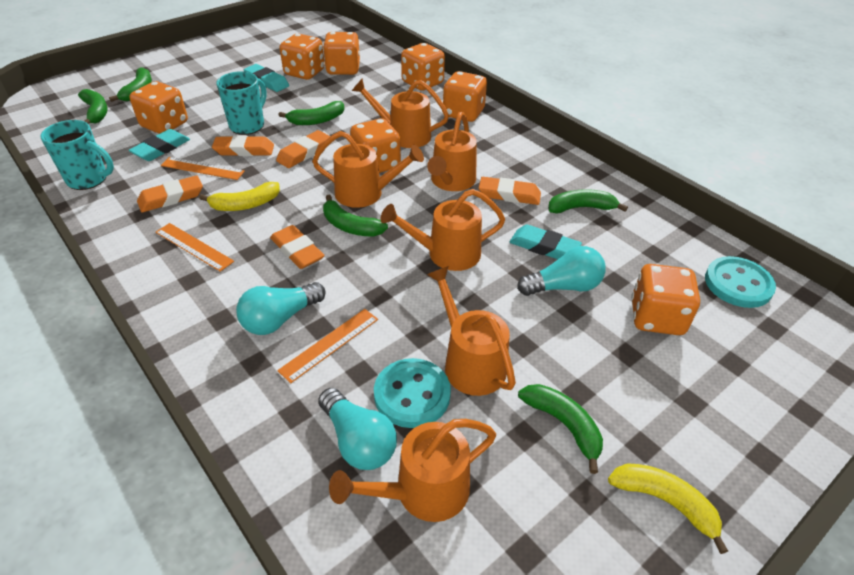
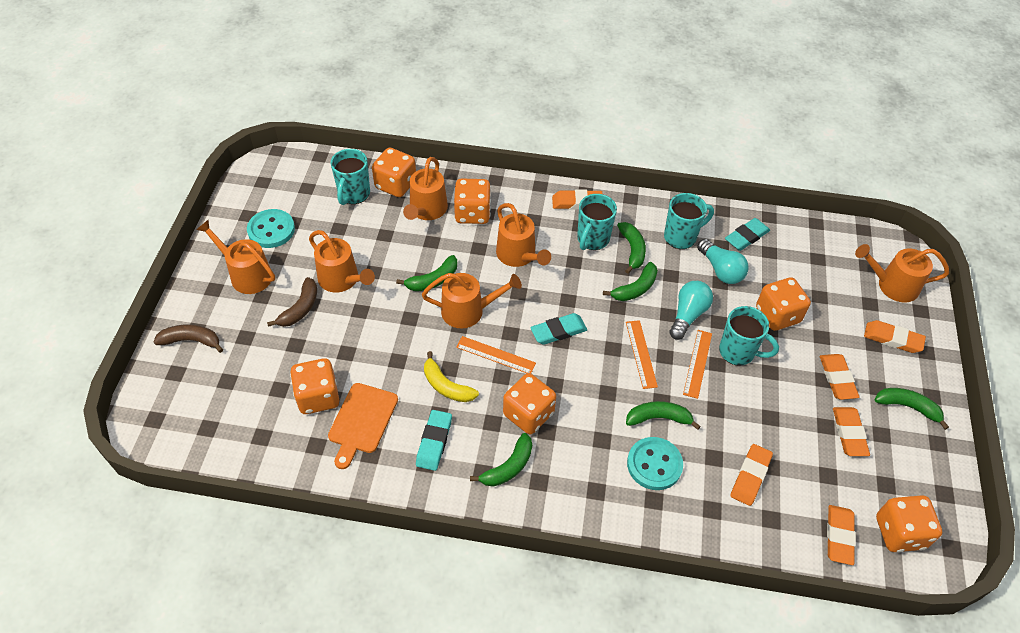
brown banana: none = 0 -> [153,324,223,353] [267,277,317,327] = 2
orange cutting board: none = 0 -> [328,383,398,469] = 1
orange dice: [129,81,188,134] [280,33,325,80] [323,32,360,75] [350,118,401,173] [401,43,445,91] [443,71,487,122] [631,264,700,335] = 7 -> [290,358,339,414] [372,148,416,197] [454,179,491,224] [503,373,556,435] [756,277,811,331] [876,495,942,552] = 6
orange eraser: [137,175,203,212] [212,135,274,156] [270,225,325,269] [276,130,330,168] [479,177,541,205] = 5 -> [552,189,602,210] [730,444,773,506] [820,354,859,400] [827,505,856,565] [833,407,870,456] [864,320,926,353] = 6
turquoise light bulb: [236,282,325,335] [318,388,397,470] [517,246,606,296] = 3 -> [669,281,713,340] [697,239,749,284] = 2
turquoise mug: [40,120,114,190] [216,71,267,135] = 2 -> [331,149,370,205] [577,194,617,250] [664,193,714,249] [719,306,779,366] = 4
yellow banana: [199,182,280,211] [608,463,728,554] = 2 -> [424,351,479,402] = 1

